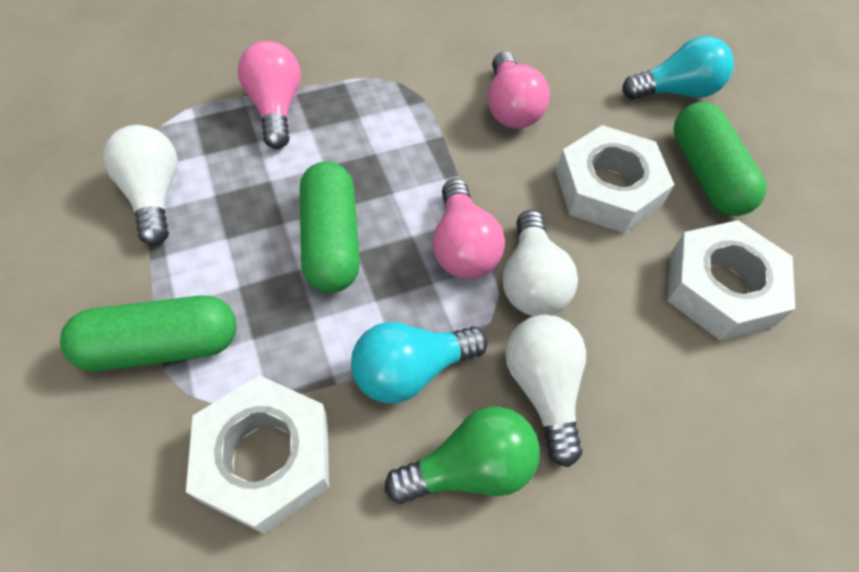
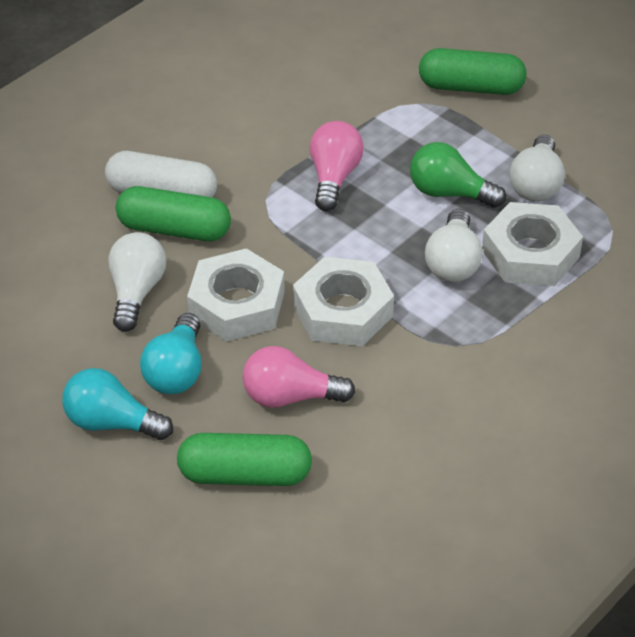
pink light bulb: [238,41,301,149] [433,178,505,279] [488,52,550,129] = 3 -> [243,346,355,408] [310,121,364,211] = 2
white capsule: none = 0 -> [105,151,217,197] = 1

